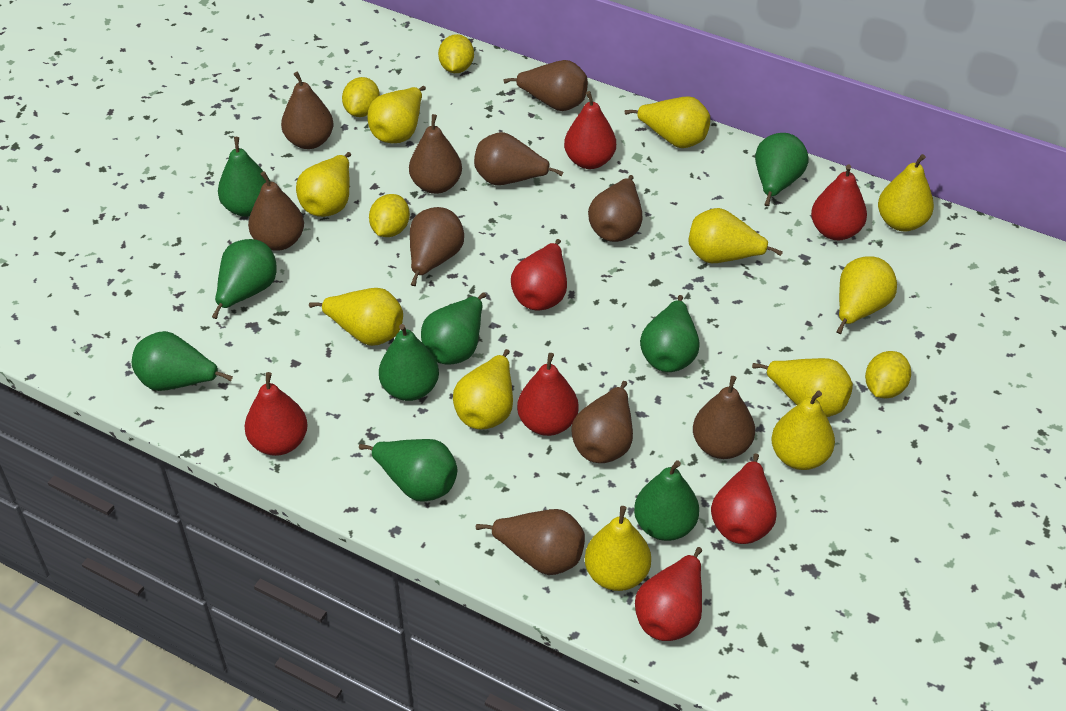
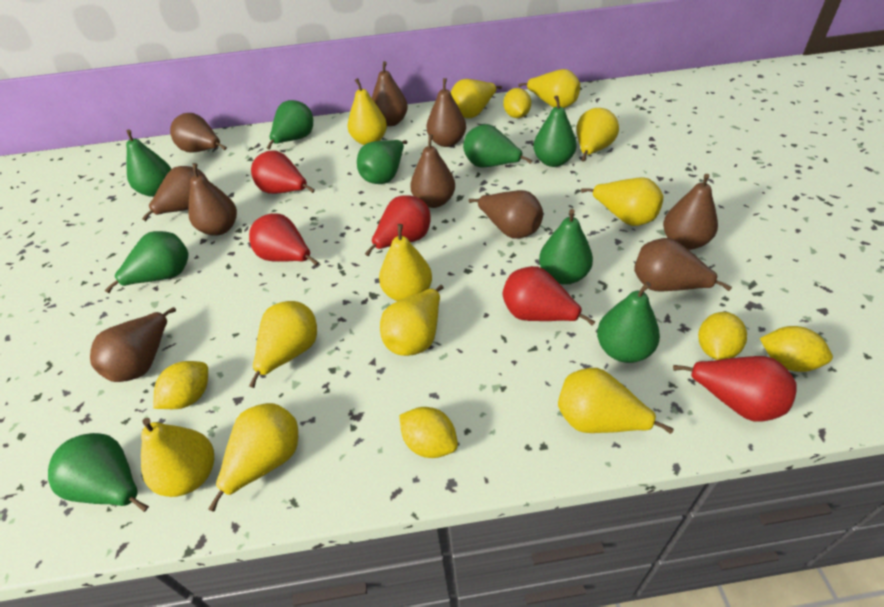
red pear: [245,372,308,456] [511,239,567,311] [517,353,579,436] [564,91,616,169] [635,547,702,641] [711,454,777,544] [811,165,867,240] = 7 -> [249,213,319,266] [251,150,315,194] [365,195,431,256] [503,266,595,325] [673,356,797,422] = 5
yellow lemon: [342,77,380,117] [369,194,410,237] [438,34,474,73] [865,351,911,398] = 4 -> [153,361,208,409] [399,407,458,458] [503,88,531,118] [698,312,747,360] [760,326,833,372] = 5

